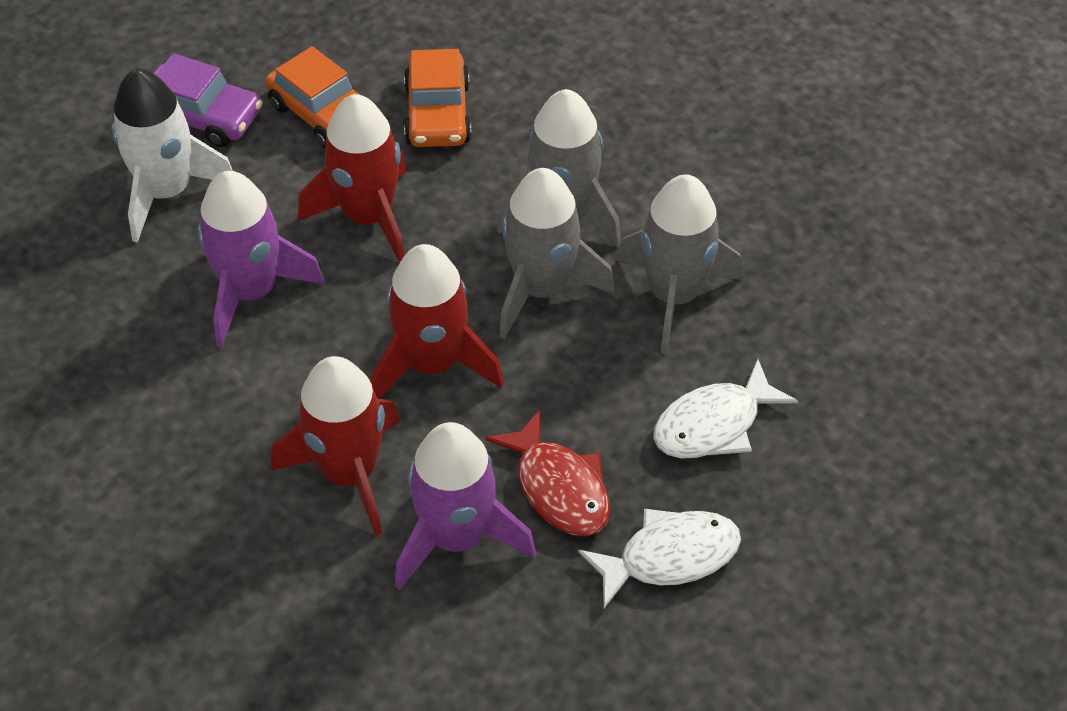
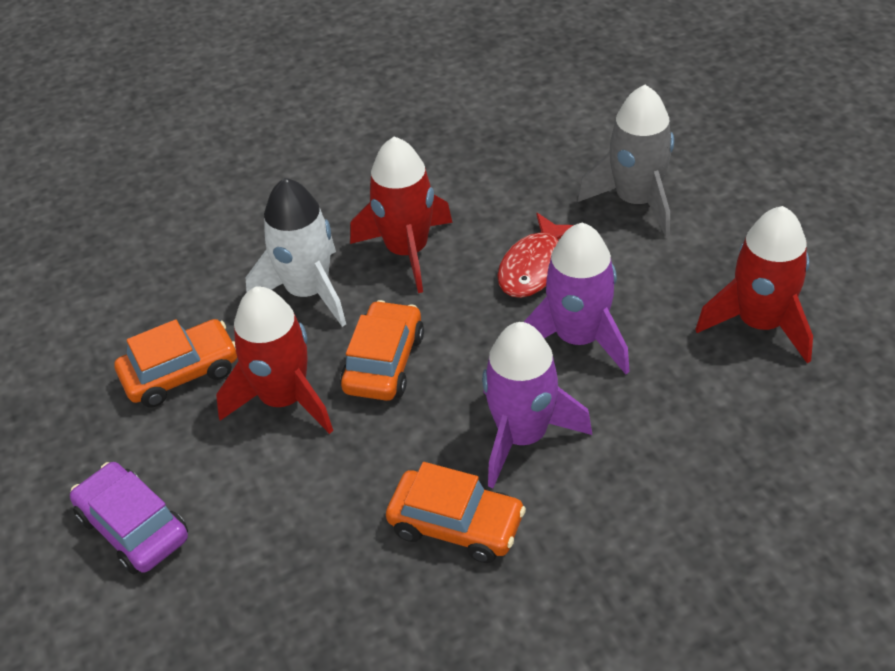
grey rocket: [497,89,621,247] [499,168,615,339] [616,174,743,354] = 3 -> [578,85,674,237] = 1
orange car: [265,46,360,148] [404,49,472,147] = 2 -> [114,319,237,407] [340,300,424,401] [386,462,526,563] = 3
white fish: [578,509,741,609] [653,359,798,459] = 2 -> none = 0

